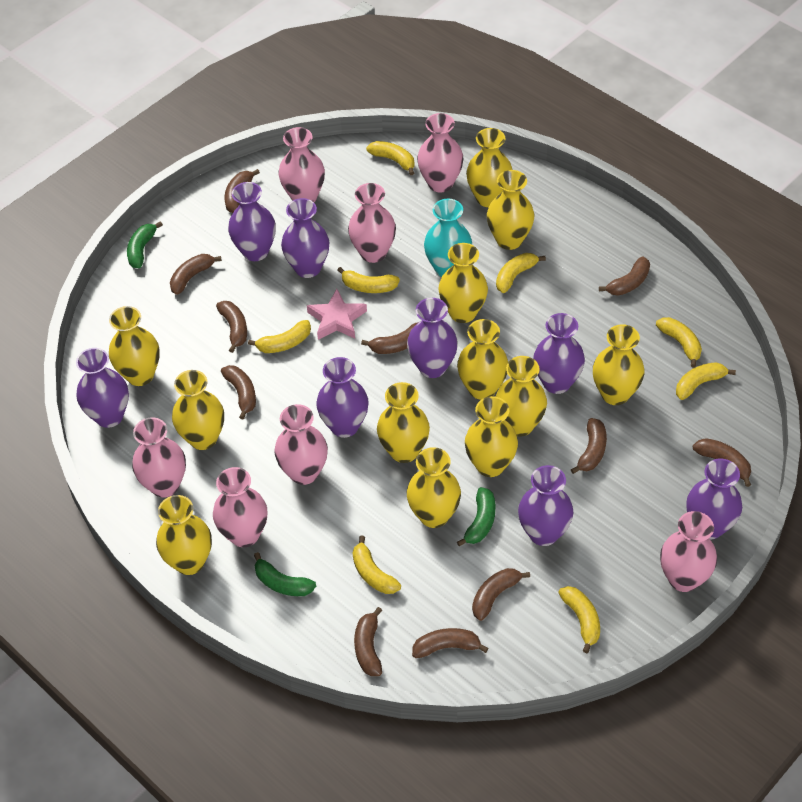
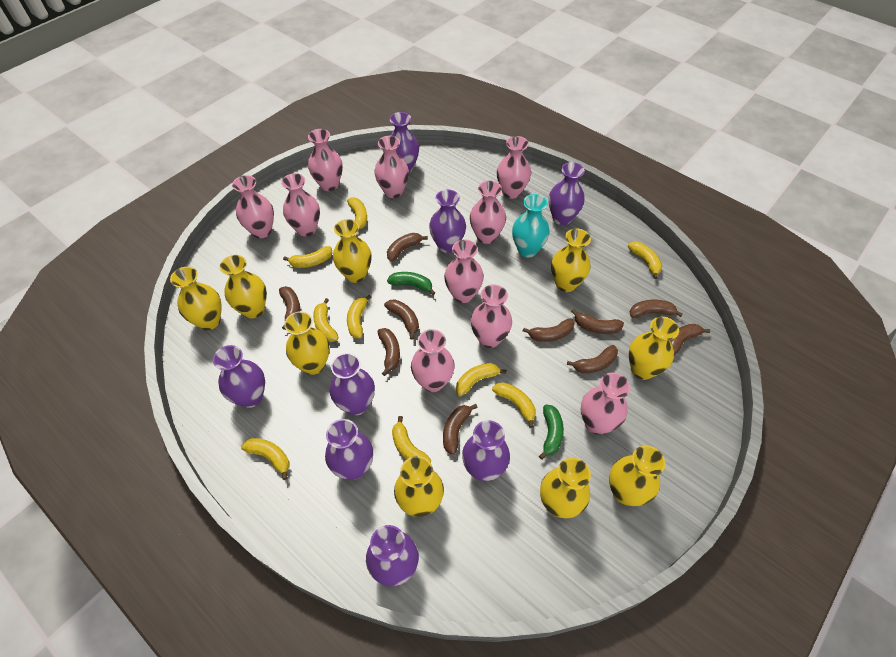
brown banana: [170,254,222,295] [216,301,247,353] [221,365,256,419] [225,169,260,213] [354,607,382,676] [361,322,418,354] [412,628,488,658] [472,568,530,621] [571,418,607,474] [599,256,650,296] [693,438,751,487] = 11 -> [279,286,300,330] [378,328,400,376] [384,299,419,340] [387,233,428,261] [443,404,478,455] [523,318,575,342] [567,345,618,373] [571,309,624,334] [630,300,683,318] [670,324,710,355] = 10
green banana: [127,221,163,268] [254,552,316,596] [457,487,495,546] = 3 -> [387,272,435,295] [539,405,564,460] = 2
pink star: [307,289,367,340] = 1 -> none = 0
pink vase: [132,417,186,498] [213,467,267,547] [274,404,328,485] [279,127,325,202] [348,183,396,263] [417,113,463,192] [660,511,717,592] = 7 -> [232,175,274,238] [281,173,320,237] [308,129,343,191] [374,136,409,198] [411,329,455,392] [444,239,484,303] [470,181,506,244] [471,285,512,348] [497,136,531,199] [581,372,630,435] = 10
yellow banana: [248,320,311,353] [337,267,400,293] [353,536,401,594] [366,141,415,175] [496,253,546,293] [558,586,600,653] [656,317,702,368] [676,362,736,400] = 8 -> [241,438,289,480] [283,246,332,268] [313,298,339,342] [347,197,367,229] [347,294,372,338] [392,416,431,463] [456,363,507,396] [492,382,536,428] [628,242,662,279] = 9
yellow vase: [109,306,160,386] [156,495,212,575] [172,370,224,450] [377,382,430,463] [407,447,461,528] [438,243,488,323] [457,319,508,400] [465,396,518,477] [466,128,513,207] [487,170,534,250] [495,356,547,437] [593,324,645,405] = 12 -> [170,267,222,330] [220,255,267,318] [284,311,330,375] [333,219,371,283] [394,456,444,517] [540,458,591,518] [551,229,591,292] [609,445,665,506] [628,317,679,380] = 9

